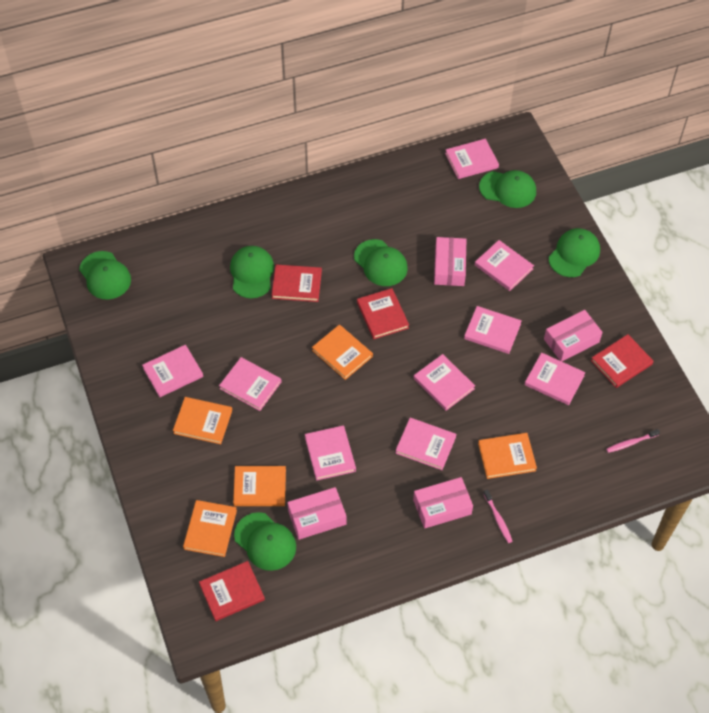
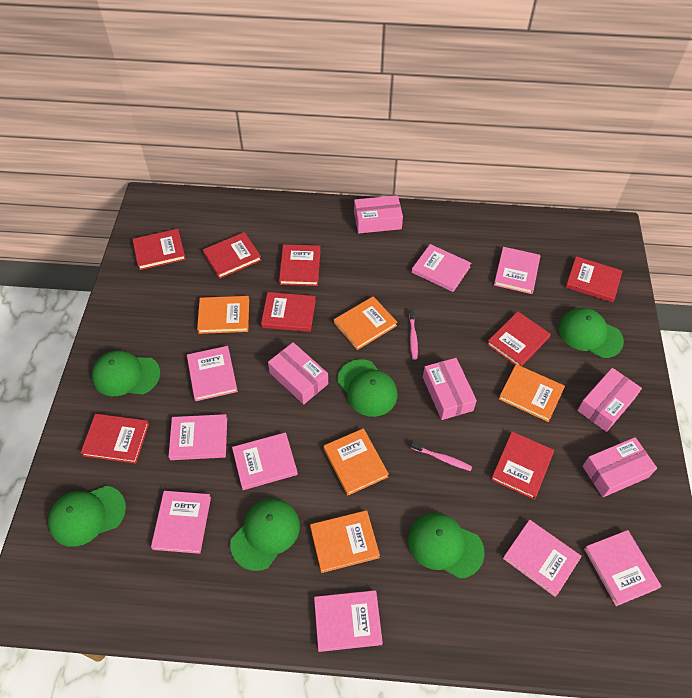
pink box: [287,487,346,540] [413,477,473,529] [434,237,466,286] [544,310,603,361] = 4 -> [268,342,328,405] [354,195,403,234] [423,358,477,420] [577,368,642,432] [583,437,657,497] = 5
red book: [199,561,265,621] [272,264,322,302] [357,288,409,339] [591,334,654,388] = 4 -> [80,414,149,464] [132,229,186,270] [203,232,262,279] [261,292,316,332] [279,244,321,286] [487,312,551,366] [491,432,554,499] [565,256,623,302] = 8

